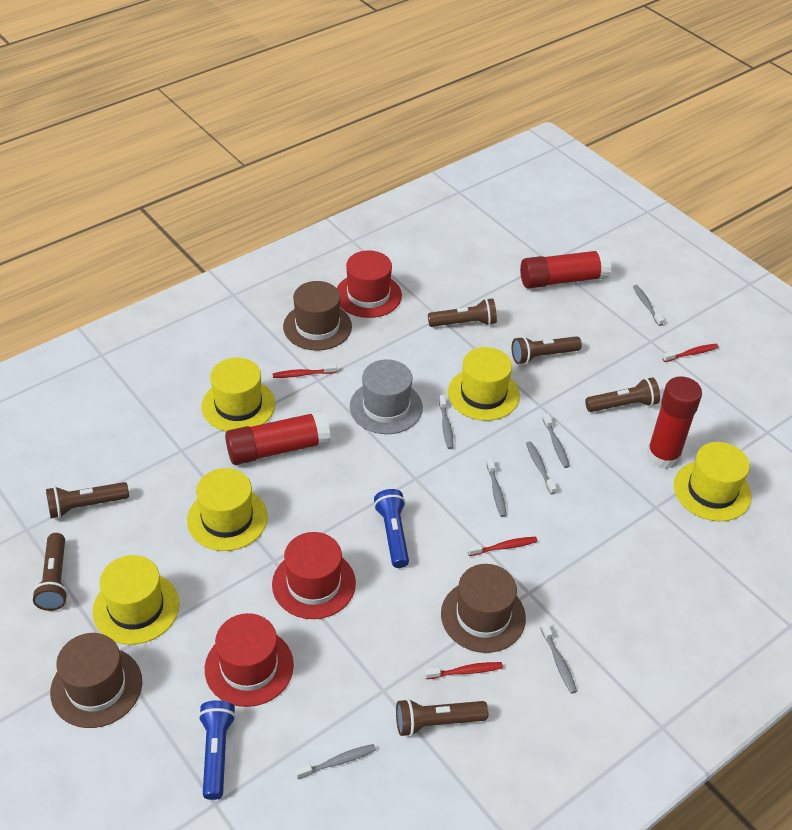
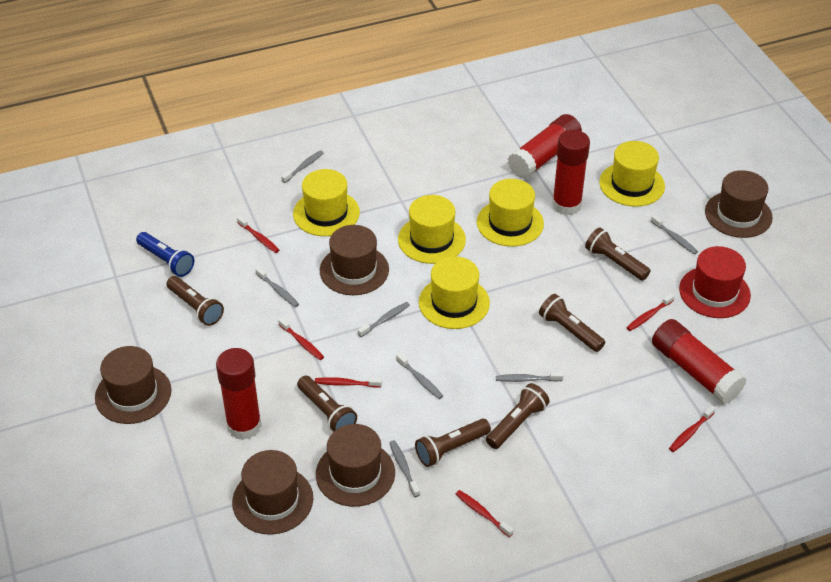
blue flashlight: [198,700,236,800] [374,489,409,568] = 2 -> [136,232,194,277] = 1
brown hat: [50,633,142,728] [283,281,352,351] [441,564,526,653] = 3 -> [95,346,171,424] [232,450,313,535] [316,424,395,507] [320,225,389,295] [705,170,773,238] = 5
grey hat: [350,359,423,434] = 1 -> none = 0
red glue stick: [225,411,331,465] [520,249,611,289] [647,376,702,469] = 3 -> [216,348,262,440] [508,114,582,179] [552,130,590,216] [652,319,746,404] = 4
red hat: [205,613,294,707] [272,532,356,619] [337,250,402,318] = 3 -> [679,246,751,318] = 1
red toothbrush: [273,364,337,378] [425,662,503,679] [468,537,538,556] [663,344,719,362] = 4 -> [237,216,279,253] [278,317,324,360] [315,377,382,388] [456,490,514,537] [626,293,675,331] [669,405,716,452] = 6

